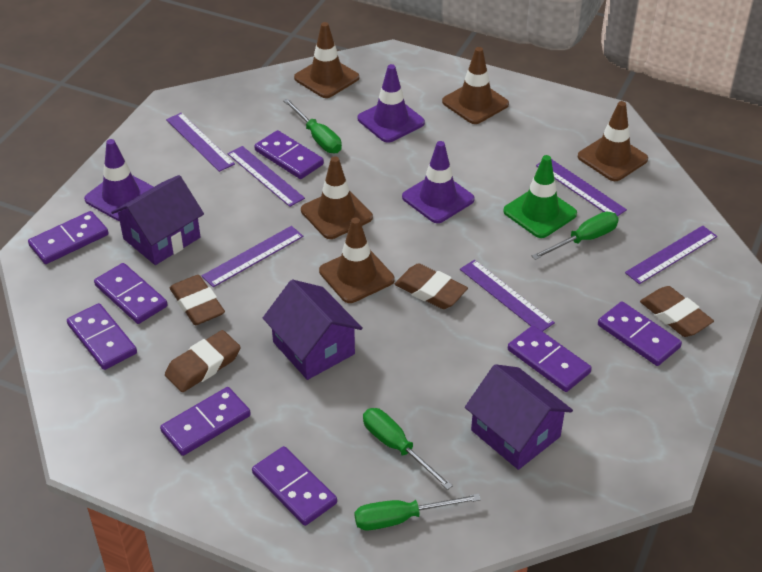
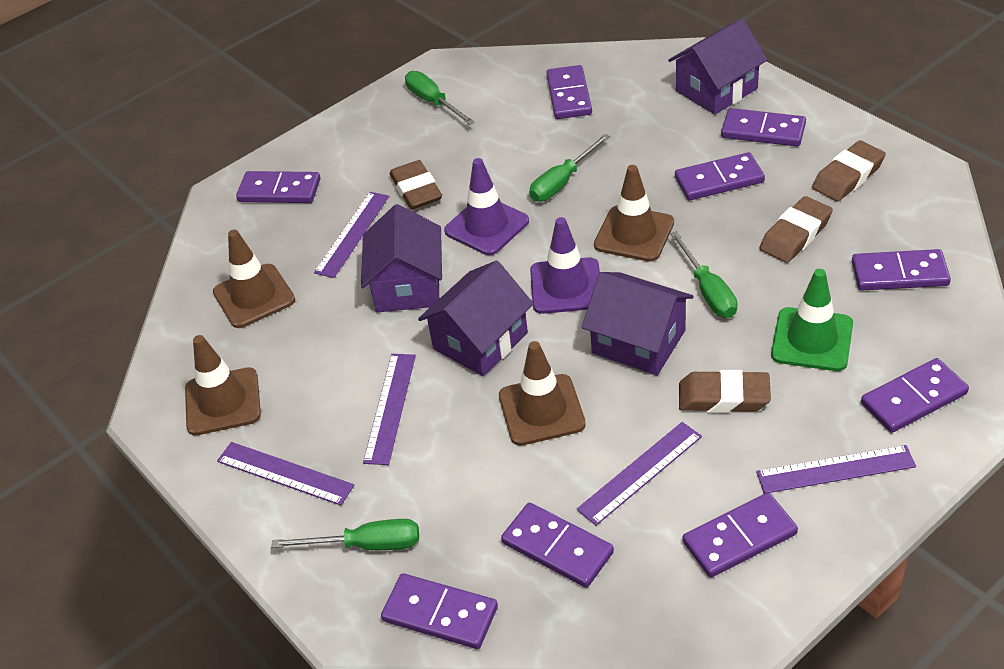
brown traffic cone: [294,22,359,98] [301,156,373,239] [319,218,395,303] [442,47,509,124] [578,101,648,181] = 5 -> [185,335,261,435] [213,230,295,328] [499,341,586,446] [594,165,674,262] = 4
purple domino: [28,211,109,264] [67,303,137,370] [94,263,168,324] [160,387,251,456] [252,446,337,526] [254,130,324,179] [508,325,592,392] [598,301,682,366] = 8 -> [236,171,320,203] [381,573,498,649] [501,503,614,588] [546,65,592,119] [675,152,765,200] [683,493,798,577] [721,108,806,147] [852,249,951,291] [861,358,969,433] = 9
purple house: [111,175,204,265] [263,280,363,380] [465,364,573,470] = 3 -> [361,204,442,313] [418,260,534,376] [582,272,694,375] [668,19,767,115] = 4
purple ruler: [166,113,235,172] [202,226,303,287] [228,146,305,207] [460,260,555,331] [536,159,627,217] [625,225,717,284] = 6 -> [217,442,354,506] [314,192,389,278] [363,354,416,465] [577,422,702,526] [756,445,916,494] = 5
purple traffic cone: [84,139,154,221] [358,64,425,143] [402,141,475,223] = 3 -> [444,158,529,255] [530,217,600,314] = 2

